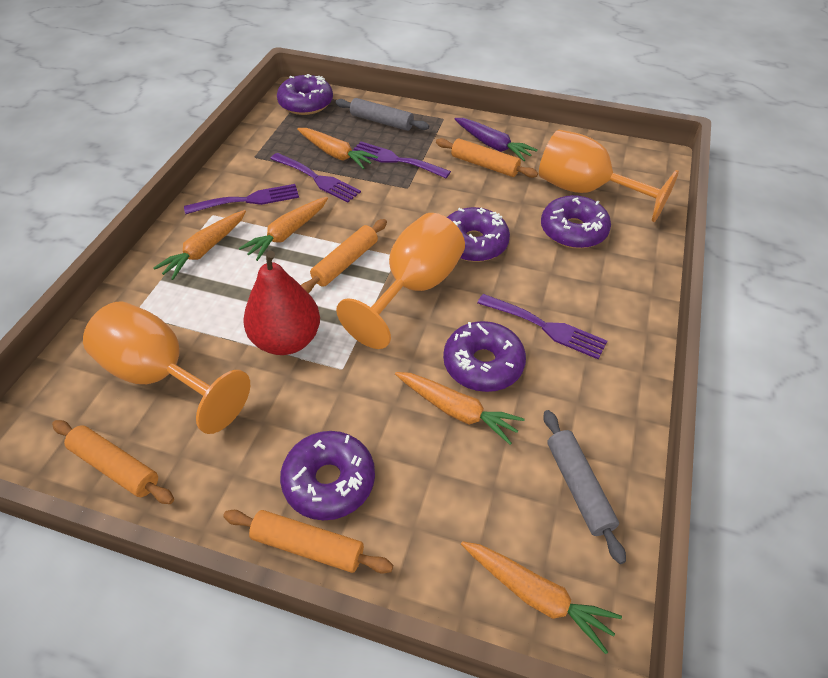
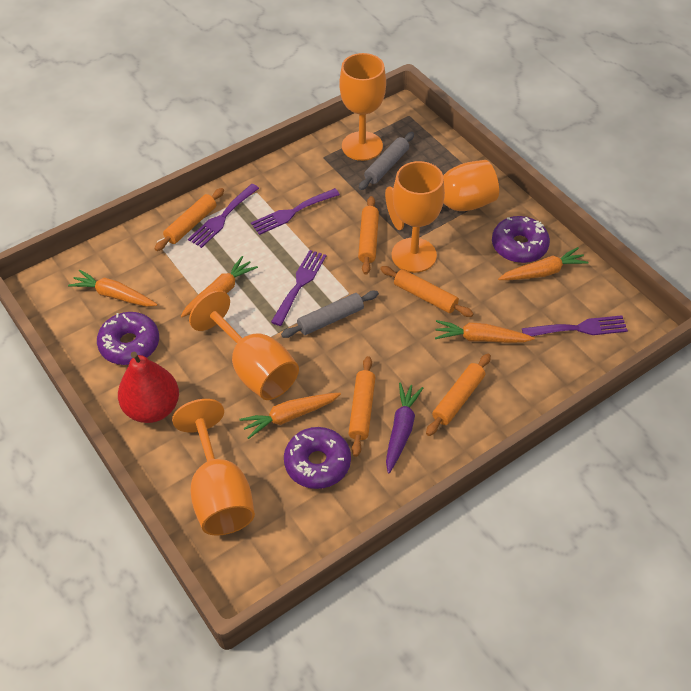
orange goblet: [83,301,250,434] [336,213,465,349] [539,130,679,222] = 3 -> [172,399,255,536] [189,291,299,400] [339,53,386,161] [385,160,499,230] [392,161,445,273] = 5
orange rolling pin: [52,420,174,504] [223,510,393,574] [301,219,387,293] [436,138,538,178] = 4 -> [154,188,224,251] [348,356,376,457] [358,196,379,275] [380,266,474,317] [426,354,491,436] = 5
purple donut: [277,74,333,115] [280,431,375,520] [443,321,526,392] [447,207,510,262] [541,195,611,249] = 5 -> [97,312,159,365] [284,427,351,489] [492,216,550,263] = 3

